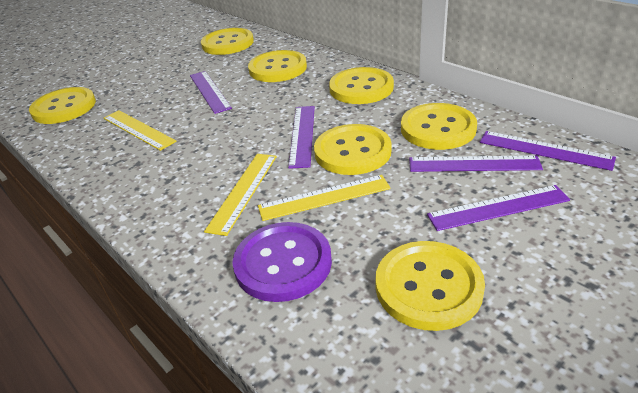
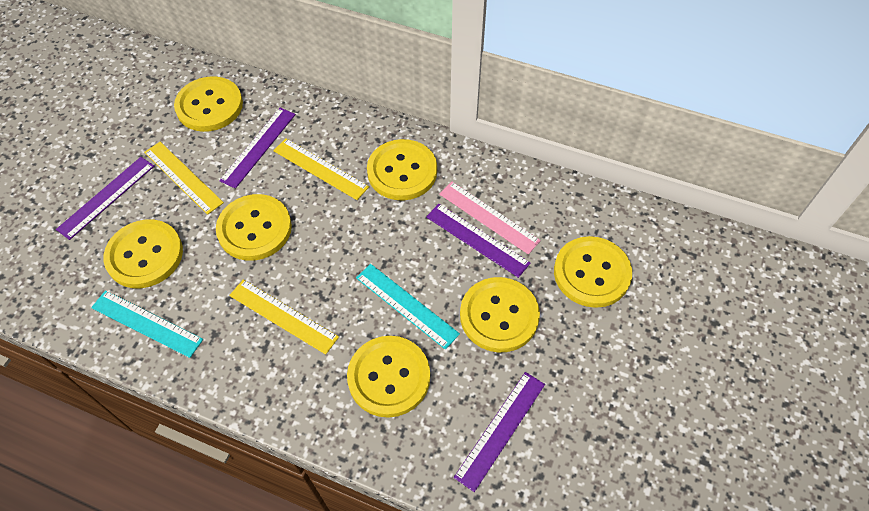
pink ruler: none = 0 -> [439,181,541,255] = 1
purple button: [232,222,332,302] = 1 -> none = 0
purple ruler: [190,71,232,114] [288,106,315,169] [409,155,543,172] [427,185,570,231] [480,131,616,171] = 5 -> [56,157,154,240] [219,108,295,189] [426,204,530,278] [454,372,545,492] = 4
turquoise ruler: none = 0 -> [91,290,203,358] [356,264,460,350] = 2

